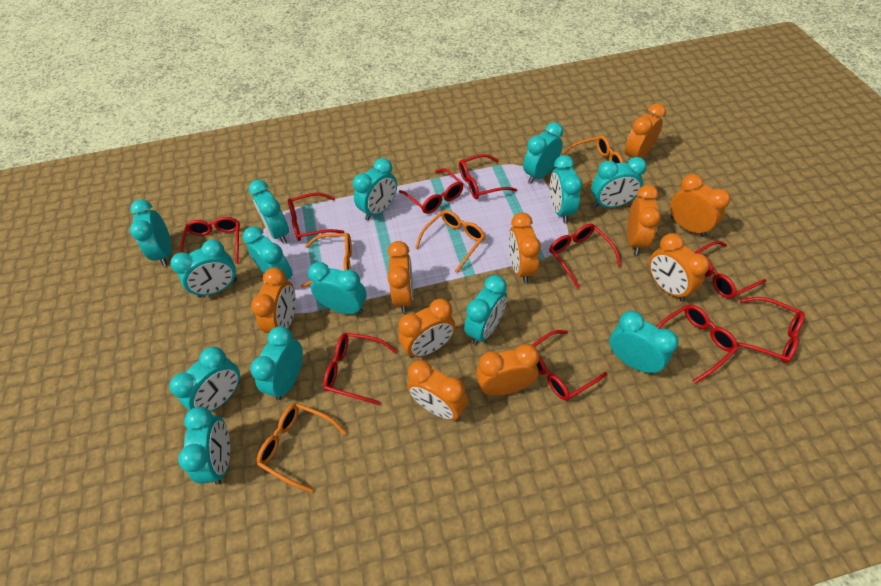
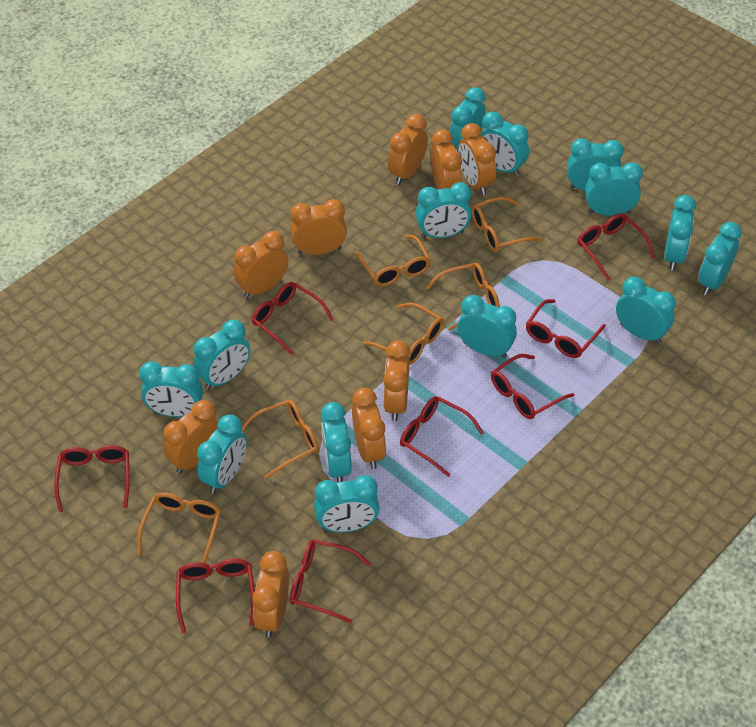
orange clock: [251,268,296,333] [387,241,413,313] [399,298,456,358] [407,360,468,420] [476,344,539,396] [509,213,541,283] [625,103,666,163] [627,185,661,255] [649,233,710,301] [670,174,731,237] = 10 -> [163,400,218,474] [234,231,288,298] [252,551,289,638] [290,199,347,255] [352,388,386,469] [383,340,410,421] [388,114,428,185] [430,129,462,190] [458,123,496,195] = 9
orange glasses: [257,403,347,493] [301,233,352,288] [415,210,485,273] [563,136,624,188] = 4 -> [137,492,221,563] [242,400,319,479] [355,235,431,286] [363,302,444,365] [426,262,500,331] [471,197,543,252] = 6
red glasses: [180,217,240,264] [288,192,344,241] [323,333,397,405] [399,168,463,214] [459,154,517,199] [532,330,607,401] [549,224,621,288] [657,305,738,384] [694,241,766,299] [737,297,805,363] = 10 -> [54,445,130,512] [176,559,255,633] [252,282,334,356] [290,539,371,624] [400,396,484,477] [491,354,574,419] [526,299,606,358] [577,213,655,281] = 8

